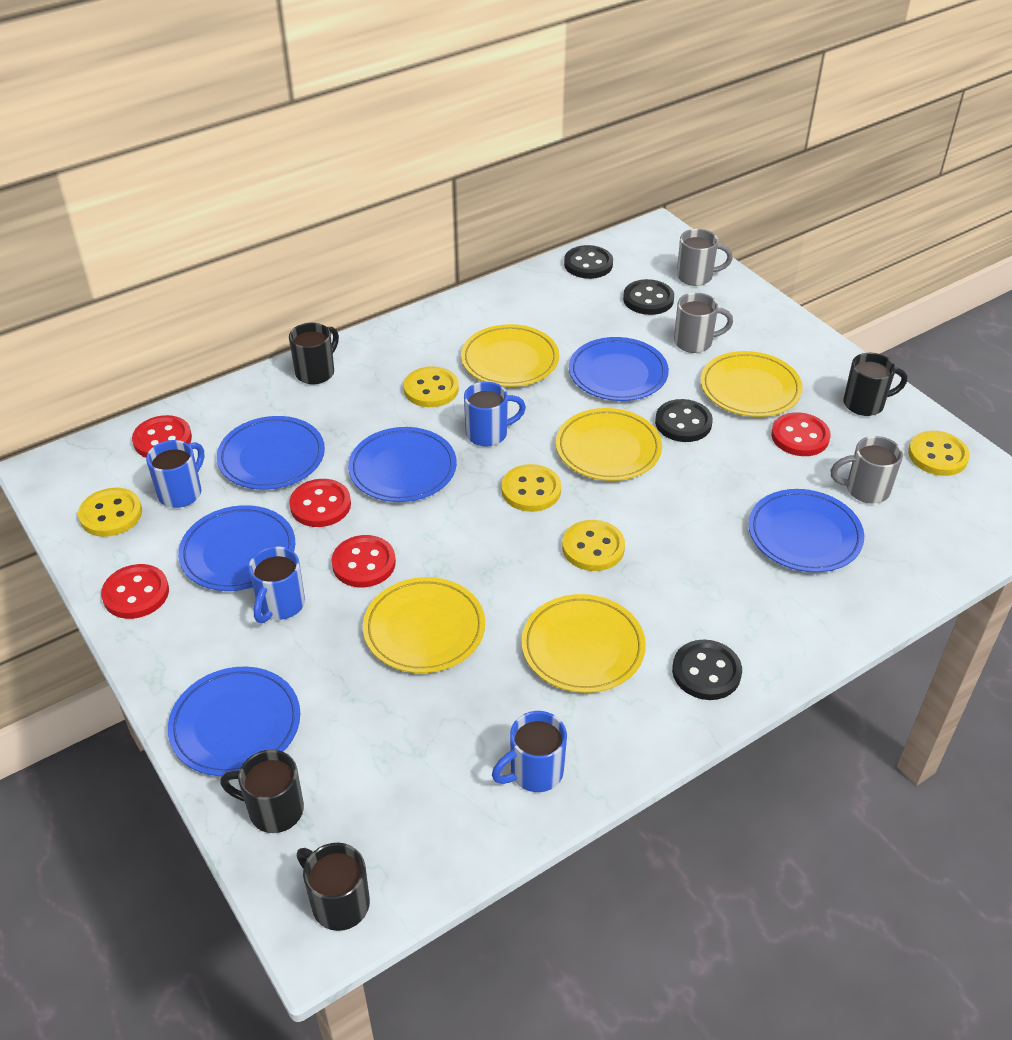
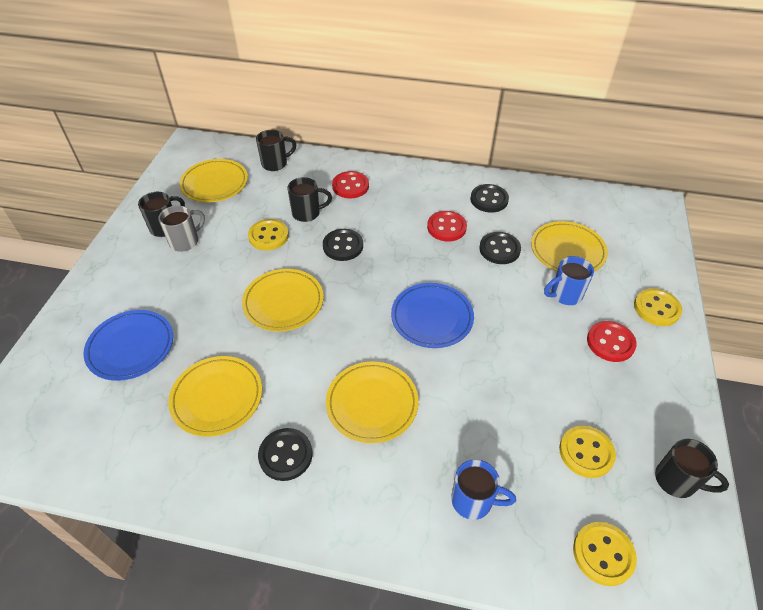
blue mug: [146,440,204,508] [249,547,305,623] [464,382,526,447] [492,711,567,792] = 4 -> [451,459,516,520] [544,256,594,305] = 2
blue plate: [168,667,300,776] [178,505,295,591] [217,416,325,490] [348,427,457,502] [569,337,669,401] [749,489,864,572] = 6 -> [83,310,173,381] [391,283,474,348] = 2
grey mug: [674,293,733,353] [677,229,733,286] [830,436,903,504] = 3 -> [158,205,205,252] = 1
red button: [101,564,169,619] [132,415,192,458] [289,479,351,527] [331,535,396,587] [771,412,831,456] = 5 -> [332,171,369,198] [427,211,467,241] [587,321,637,362] = 3
yellow button: [78,488,142,537] [404,366,459,407] [501,464,561,512] [562,520,625,571] [908,431,970,476] = 5 -> [248,219,289,251] [559,425,616,478] [573,522,637,586] [634,288,682,326] = 4

